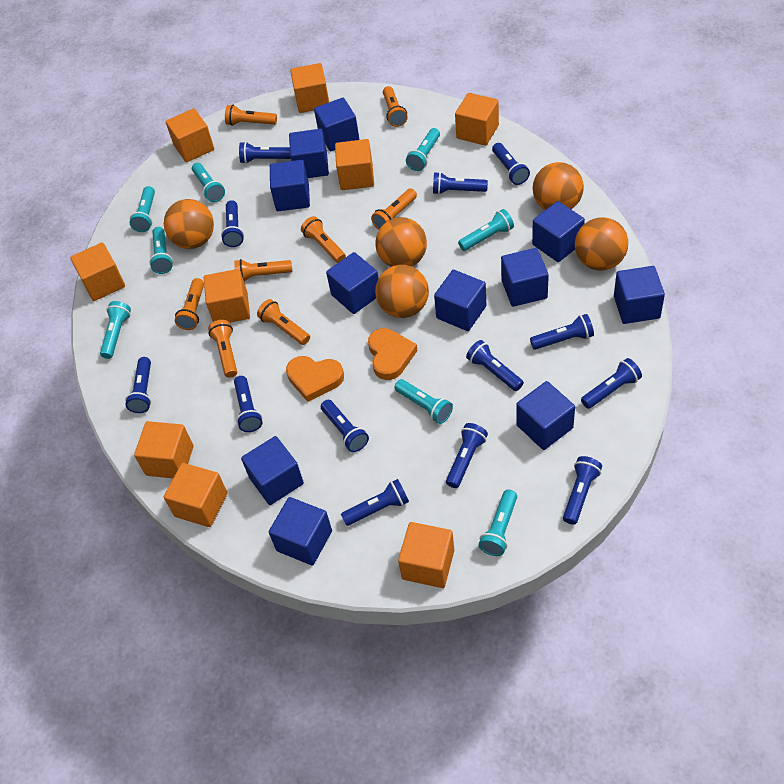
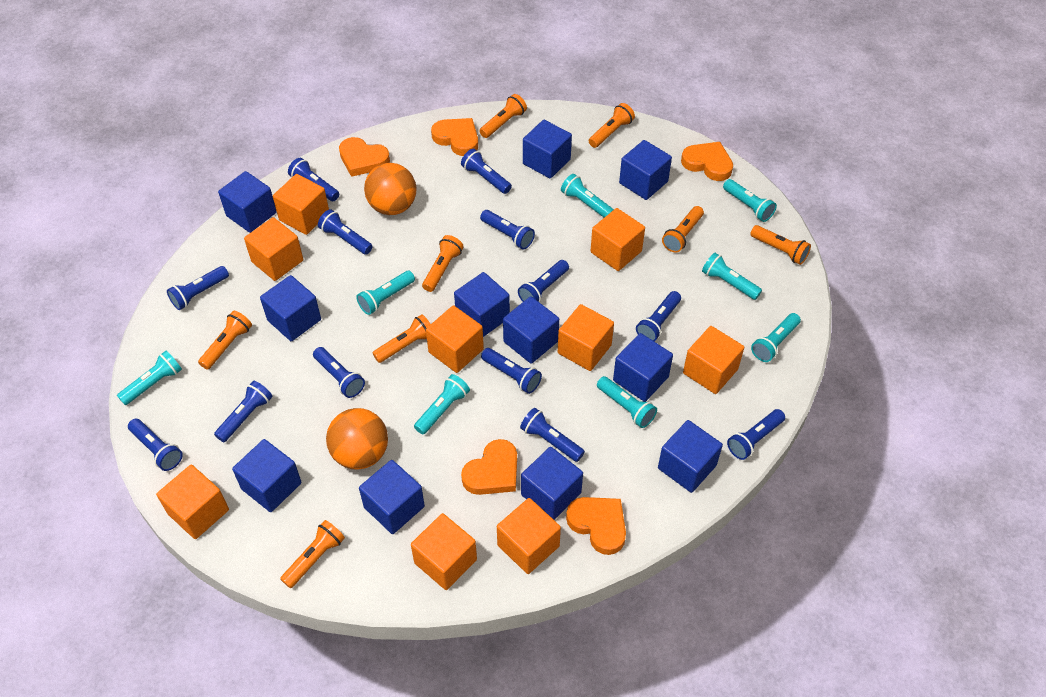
orange ball: [164,199,214,249] [375,217,427,267] [375,265,429,318] [533,162,584,210] [575,217,628,271] = 5 -> [326,408,388,470] [364,163,416,215] = 2
orange heart: [286,356,344,402] [368,328,418,380] = 2 -> [339,137,390,177] [431,118,478,156] [461,439,517,495] [566,497,626,555] [681,142,733,181] = 5

